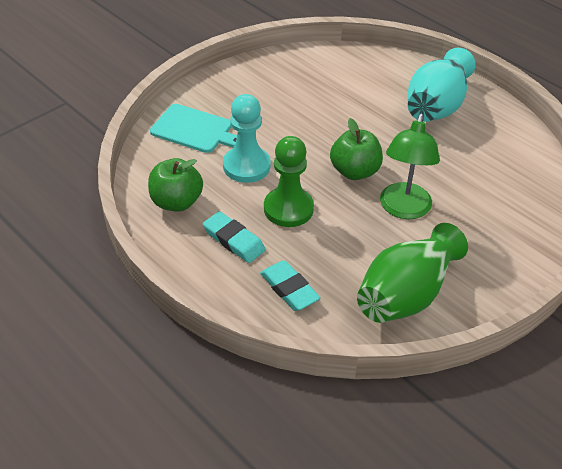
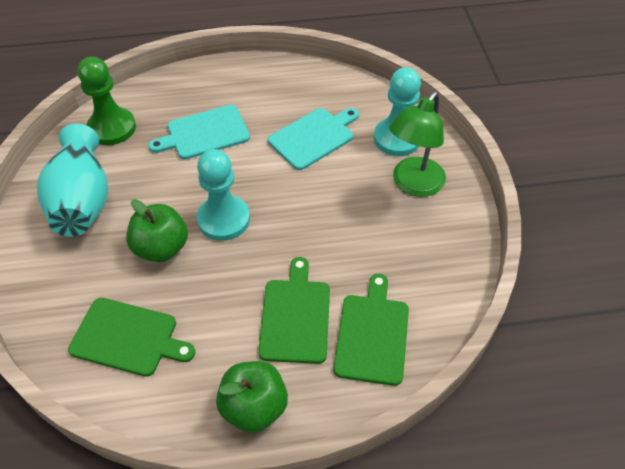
green cutting board: none = 0 -> [68,298,195,377] [258,257,330,364] [333,274,409,386] = 3
green vase: [357,223,468,323] = 1 -> none = 0
turquoise cutting board: [150,104,237,153] = 1 -> [148,105,250,159] [268,108,359,170] = 2
turquoise eraser: [203,211,266,263] [260,260,320,311] = 2 -> none = 0
turquoise pawn: [223,94,271,183] = 1 -> [197,149,250,241] [374,67,421,156] = 2

